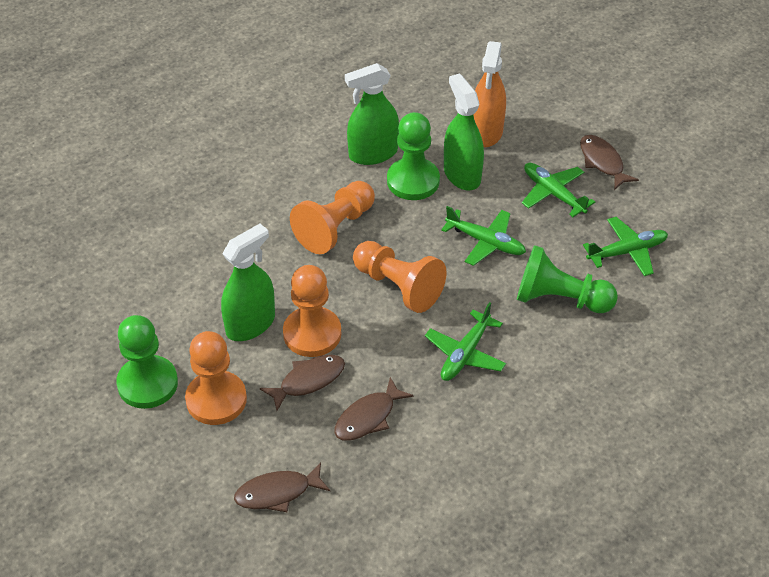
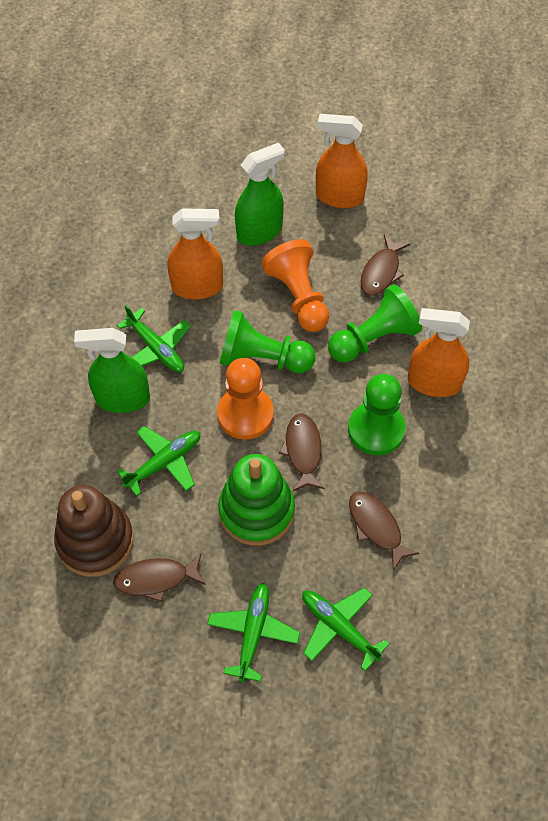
brown stacking toy: none = 0 -> [54,485,134,577] = 1
green spray bottle: [221,224,275,341] [345,63,399,165] [444,73,484,191] = 3 -> [74,328,150,413] [235,143,285,246] = 2
green stacking toy: none = 0 -> [218,454,295,546] = 1
orange pawn: [185,331,247,425] [283,265,341,357] [290,181,375,254] [353,241,447,313] = 4 -> [217,358,274,440] [261,239,329,332] = 2
orange spray bottle: [473,41,506,147] = 1 -> [167,208,223,299] [316,114,368,208] [408,308,470,397] = 3

